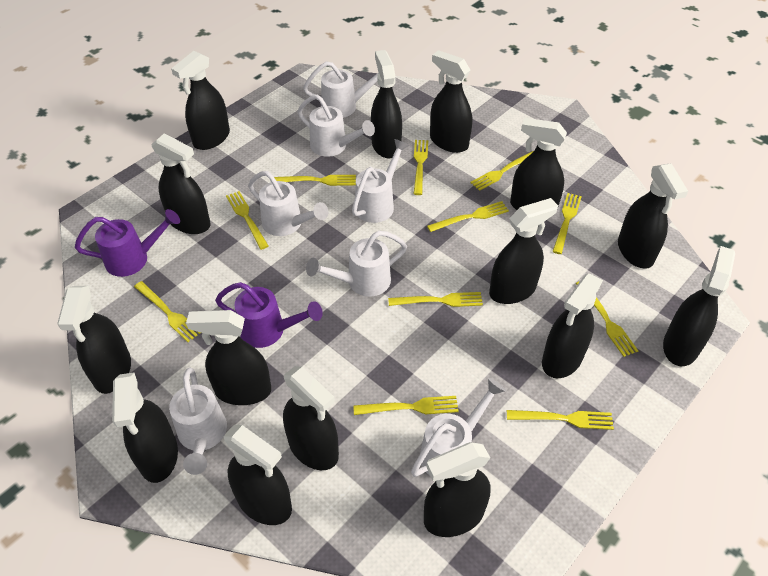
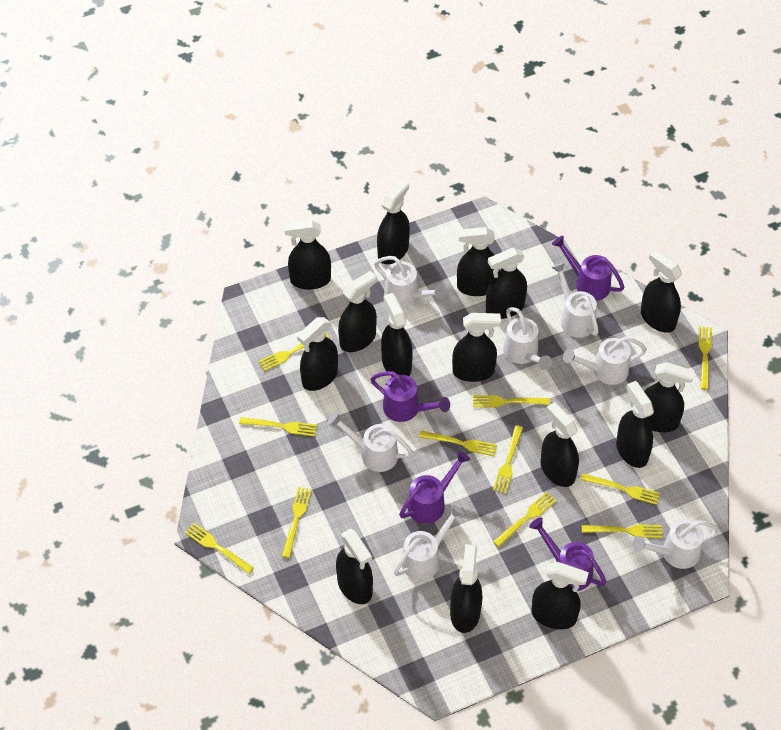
purple watering can: [75,209,180,277] [215,282,323,348] = 2 -> [370,371,450,422] [399,450,470,524] [529,517,607,591] [552,236,625,301] = 4

